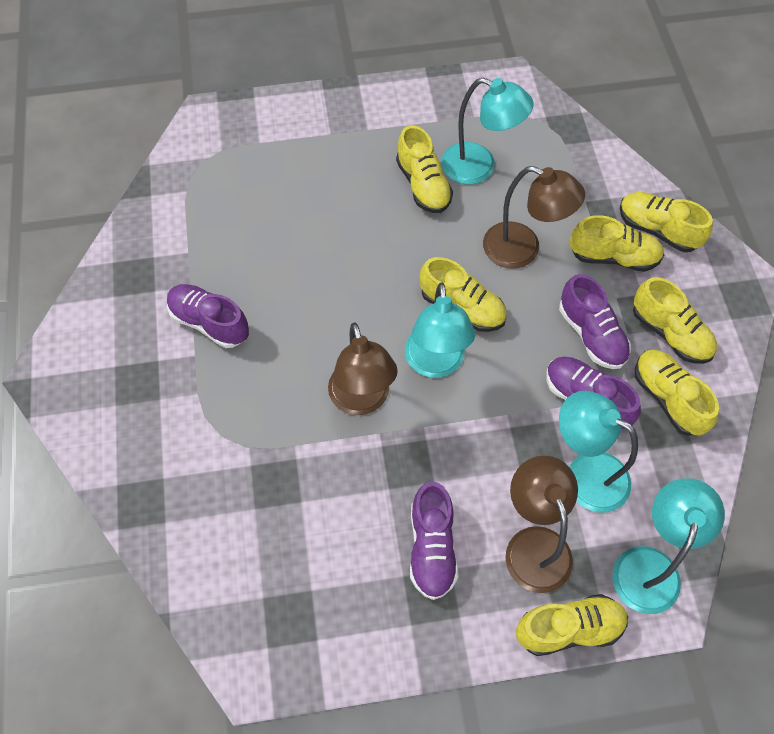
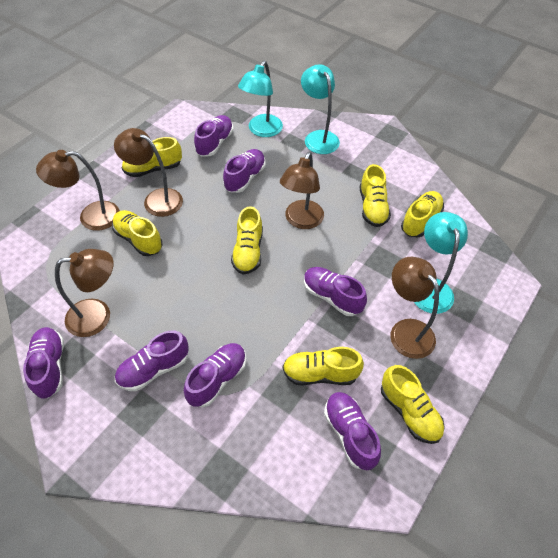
brown lamp: [328,323,398,415] [483,166,585,269] [505,456,578,593] = 3 -> [36,150,120,231] [55,249,114,337] [114,128,183,217] [280,152,324,229] [390,257,439,359] = 5
purple shoe: [167,284,249,348] [410,481,458,600] [547,357,641,430] [559,274,631,369] = 4 -> [23,327,64,399] [115,331,189,391] [184,343,246,407] [194,115,233,156] [223,149,266,193] [304,267,367,316] [324,392,381,470] = 7
turquoise lamp: [405,282,475,378] [441,78,534,184] [559,391,638,513] [612,478,725,614] = 4 -> [238,61,283,137] [301,64,340,154] [414,212,468,314] = 3

